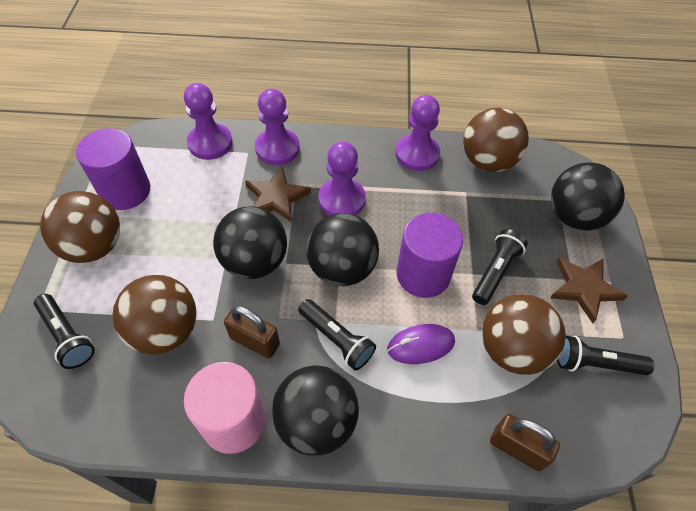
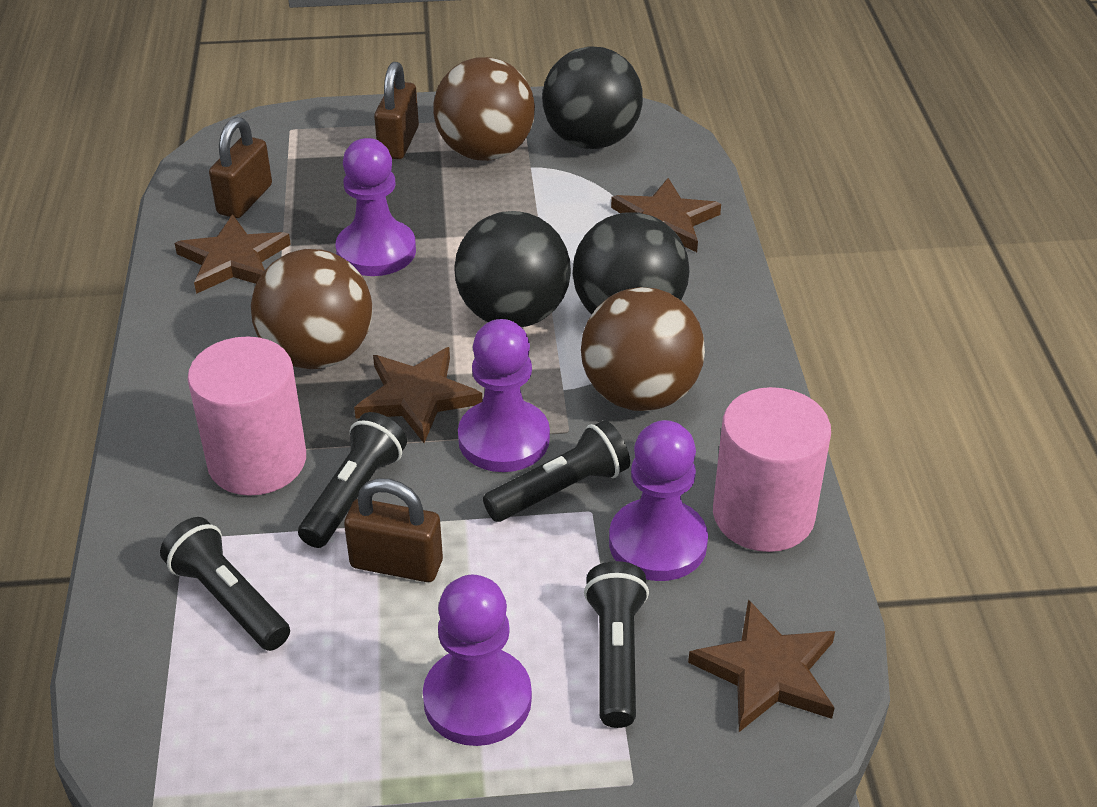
black ball: [213,206,287,279] [272,365,359,456] [306,213,379,286] [551,162,625,231] = 4 -> [454,211,571,327] [542,46,643,149] [573,212,689,314] = 3
brown ball: [40,191,120,263] [113,275,197,355] [463,107,529,172] [482,294,566,375] = 4 -> [251,249,372,369] [433,57,535,161] [581,287,705,411] = 3
brown padlock: [224,306,280,358] [490,414,560,471] = 2 -> [209,117,272,218] [344,478,443,582] [374,62,419,159] = 3
brown star: [245,167,311,222] [550,257,628,323] = 2 -> [175,214,291,294] [354,347,482,443] [611,178,721,252] [688,599,835,732] = 4
pink cylinder: [184,362,266,454] = 1 -> [187,336,306,496] [713,387,831,552] = 2
purple cylinder: [76,128,150,210] [397,213,463,298] = 2 -> none = 0
purple mouse: [387,324,455,364] = 1 -> none = 0

